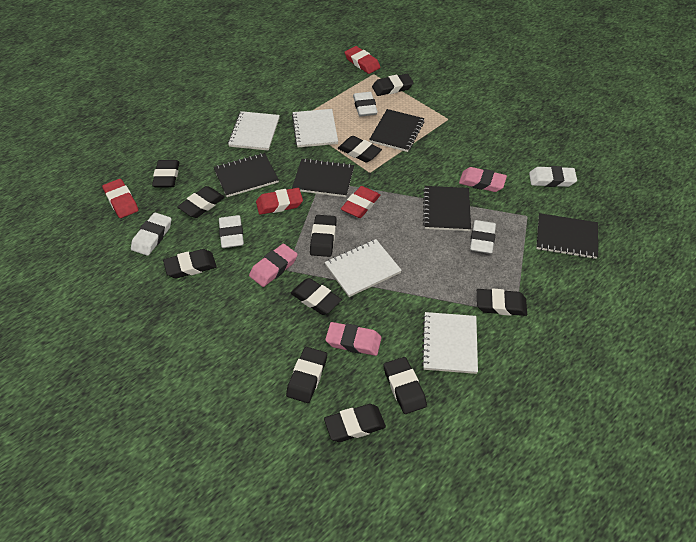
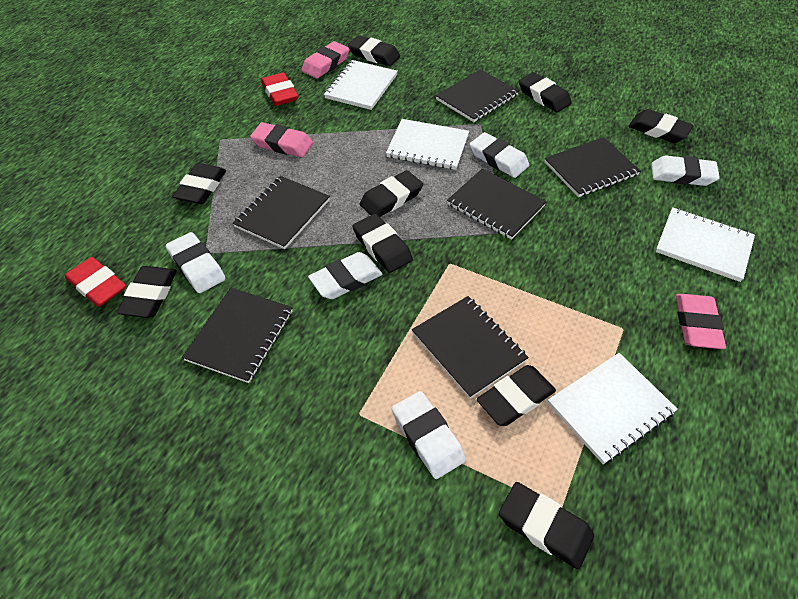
black eraser: [152,160,179,187] [163,249,217,278] [177,186,225,218] [286,347,327,403] [290,278,342,315] [310,215,337,257] [324,404,386,442] [338,136,382,162] [372,74,414,96] [383,357,427,414] [477,288,527,316] = 11 -> [117,266,177,318] [172,163,226,204] [348,35,400,66] [352,214,413,273] [360,170,423,217] [477,365,556,426] [499,482,594,569] [519,72,572,112] [628,109,694,143] = 9
black notebook: [214,153,279,197] [292,158,354,197] [369,109,425,152] [423,186,471,231] [536,213,598,259] = 5 -> [182,288,293,383] [233,176,330,249] [412,296,529,399] [436,69,519,122] [447,168,547,240] [544,137,640,197] = 6
red eraser: [102,179,138,218] [256,188,303,215] [341,186,380,218] [345,46,380,74] = 4 -> [65,257,126,307] [261,73,299,106] = 2

